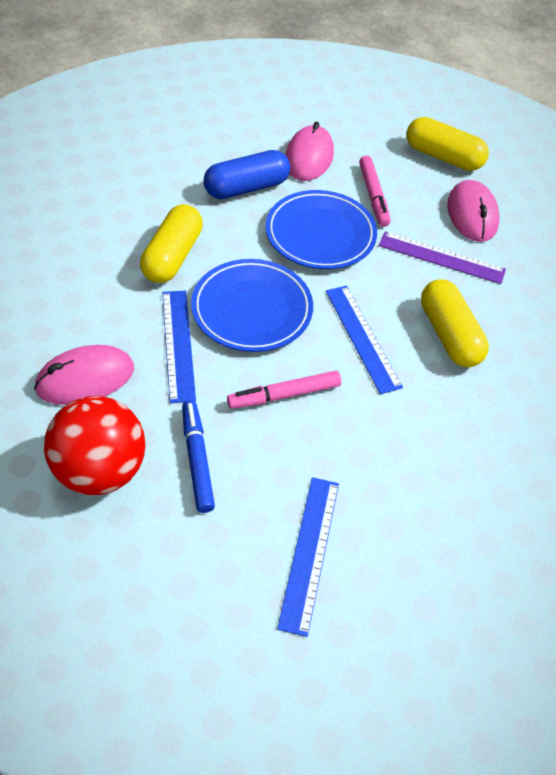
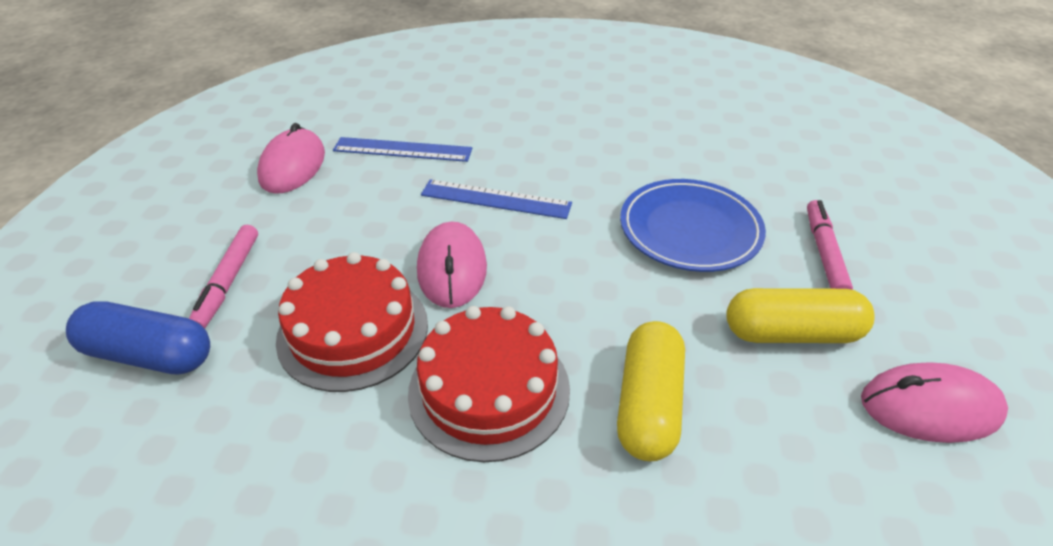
blue marker: [182,400,215,513] = 1 -> none = 0
blue plate: [191,259,313,352] [266,190,377,269] = 2 -> [620,179,766,272] = 1
blue ruler: [162,291,196,403] [277,477,339,637] [326,286,403,394] = 3 -> [333,137,472,162] [421,180,572,219] = 2
purple ruler: [379,231,506,284] = 1 -> none = 0
red ball: [44,396,146,495] = 1 -> none = 0
red cake: none = 0 -> [276,252,428,392] [408,306,570,462] = 2
yellow capsule: [140,204,203,283] [407,117,489,171] [421,279,489,367] = 3 -> [617,321,685,461] [726,288,874,343] = 2

